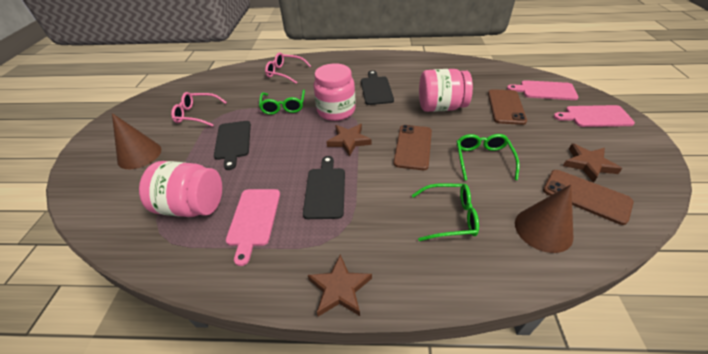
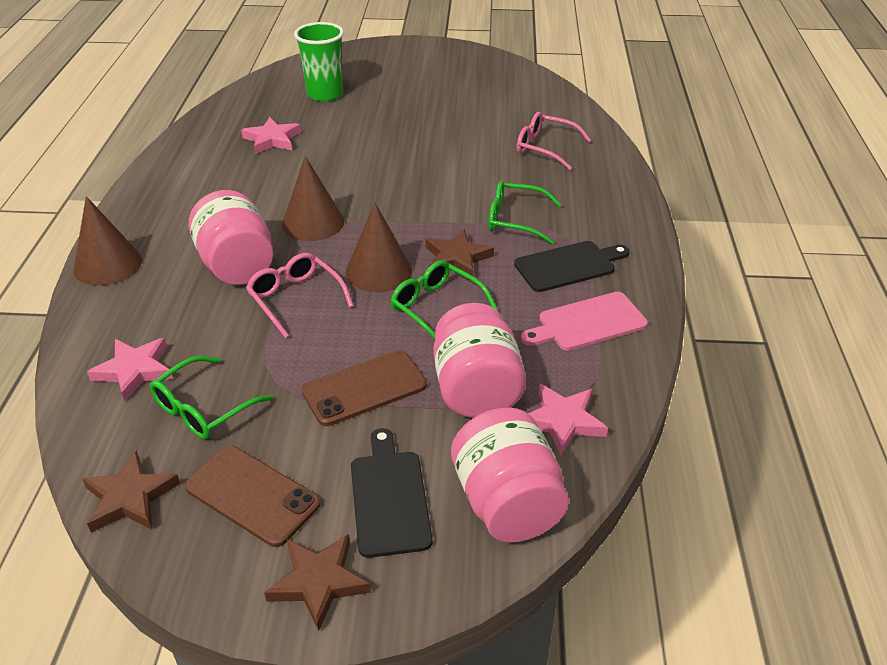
black cutting board: [214,121,251,170] [303,156,345,219] [361,70,394,105] = 3 -> [351,428,433,558] [514,241,630,292] = 2
brown cone: [112,113,161,169] [515,185,573,253] = 2 -> [74,196,142,286] [282,156,344,241] [346,202,412,292] = 3
brown phone: [393,125,432,170] [488,89,527,125] [543,170,634,225] = 3 -> [185,446,320,547] [302,350,427,426] = 2
green cup: none = 0 -> [294,22,344,102] = 1
pink cutting board: [226,189,280,266] [507,80,579,100] [554,105,635,127] = 3 -> [521,292,648,351] = 1
pink star: none = 0 -> [87,338,173,401] [241,117,301,154] [528,384,608,456] = 3

